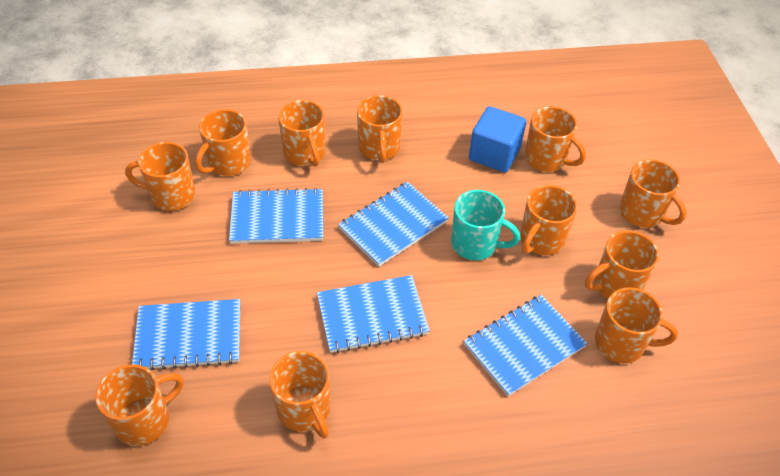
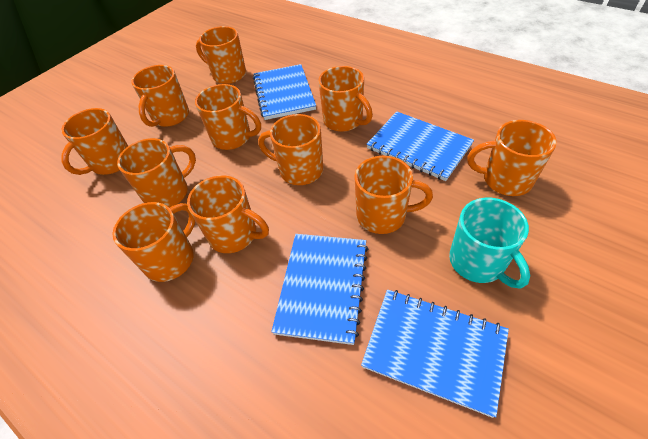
blue cube: [469,106,526,172] = 1 -> none = 0
blue notebook: [132,299,240,370] [229,188,323,244] [317,275,430,353] [338,182,449,267] [464,295,588,396] = 5 -> [253,64,316,120] [271,234,368,345] [361,290,509,418] [367,111,474,181] = 4

